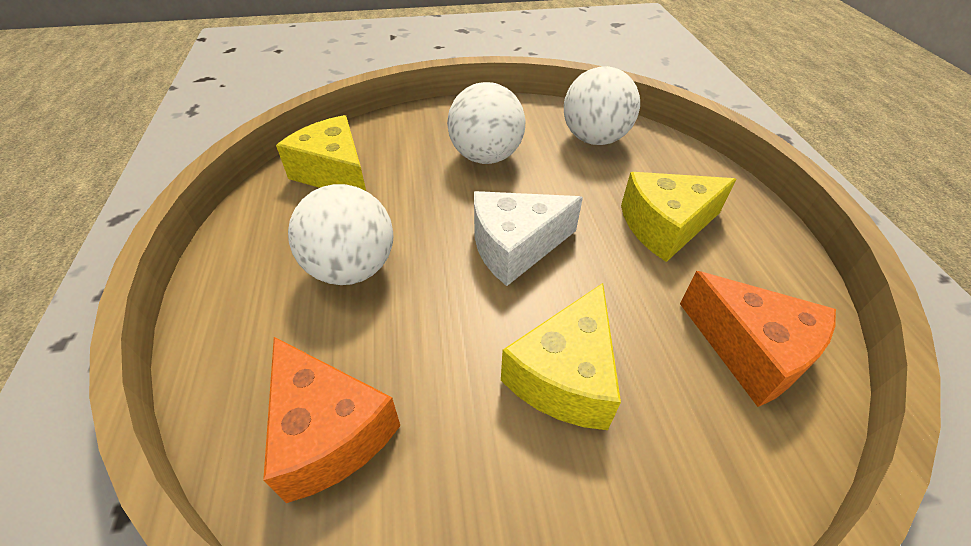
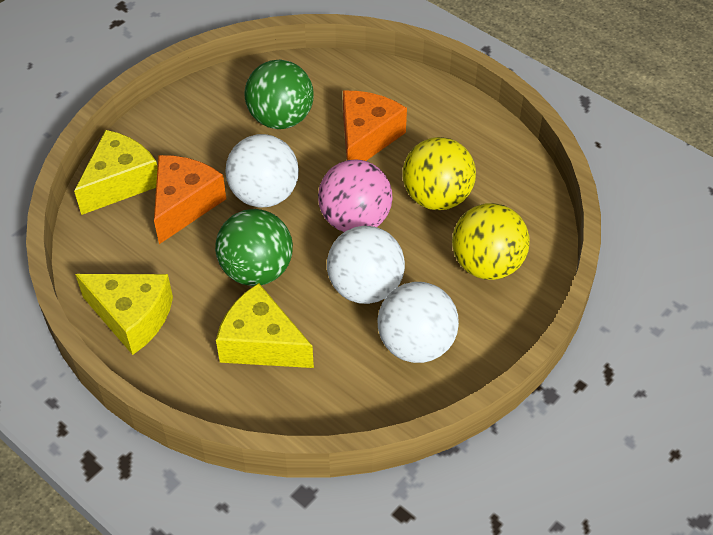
green ball: none = 0 -> [215,209,293,286] [245,59,314,129] = 2
pink ball: none = 0 -> [318,159,393,232] = 1
white cheese: [474,191,583,286] = 1 -> none = 0
yellow ball: none = 0 -> [402,137,476,210] [452,203,530,280] = 2

